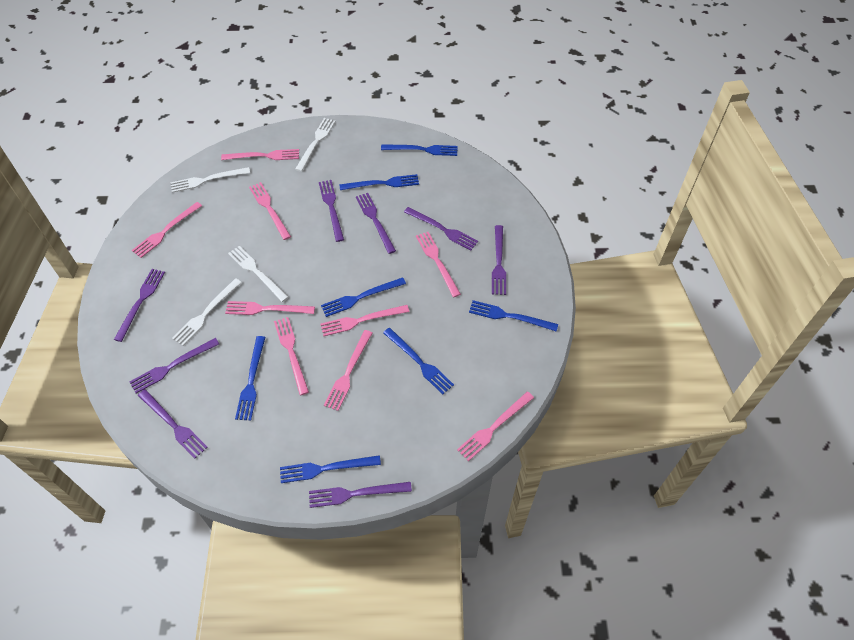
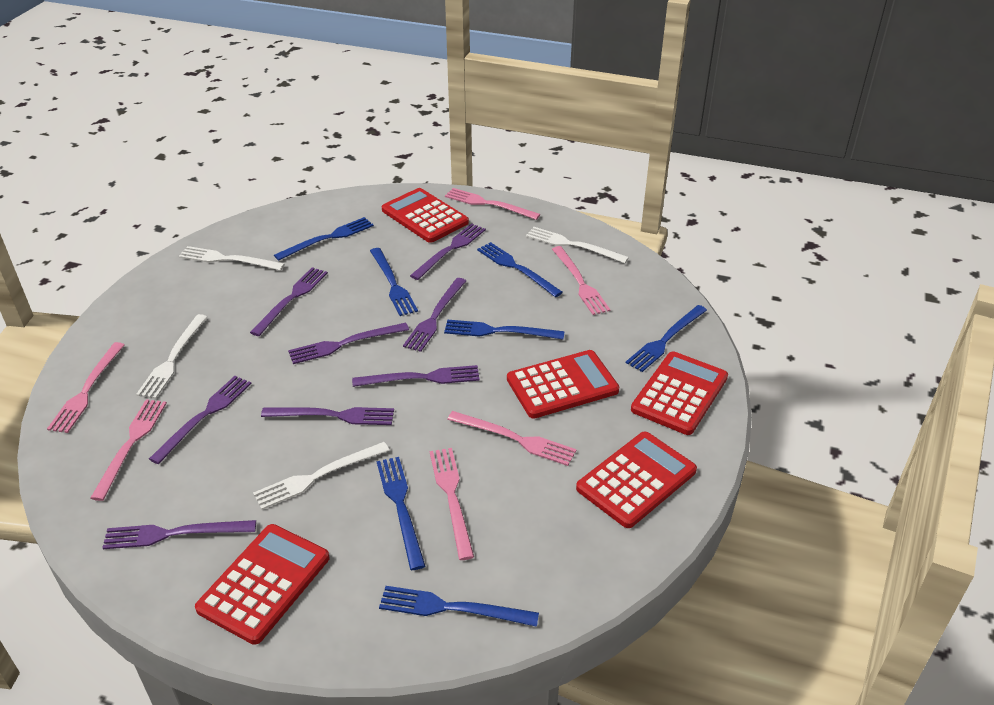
pink fork: [132,202,202,258] [221,149,299,160] [225,301,315,315] [249,182,291,240] [274,317,309,395] [321,305,409,336] [324,330,372,411] [416,232,461,297] [457,392,534,461] = 9 -> [47,342,125,433] [90,399,167,501] [430,448,474,560] [445,188,540,220] [447,411,577,466] [552,246,610,315] = 6
red calculator: none = 0 -> [195,524,330,645] [382,188,469,243] [507,350,619,419] [576,432,697,528] [631,351,728,435] = 5

